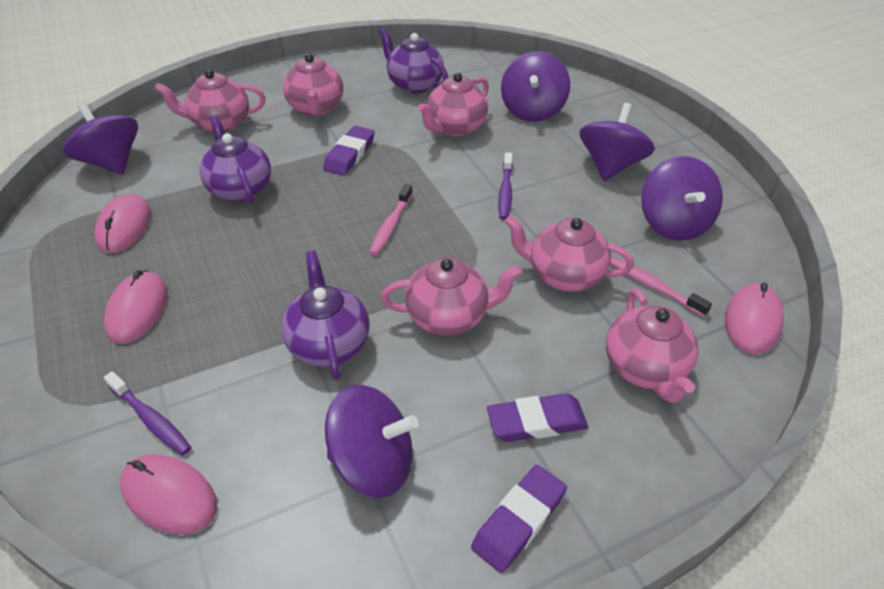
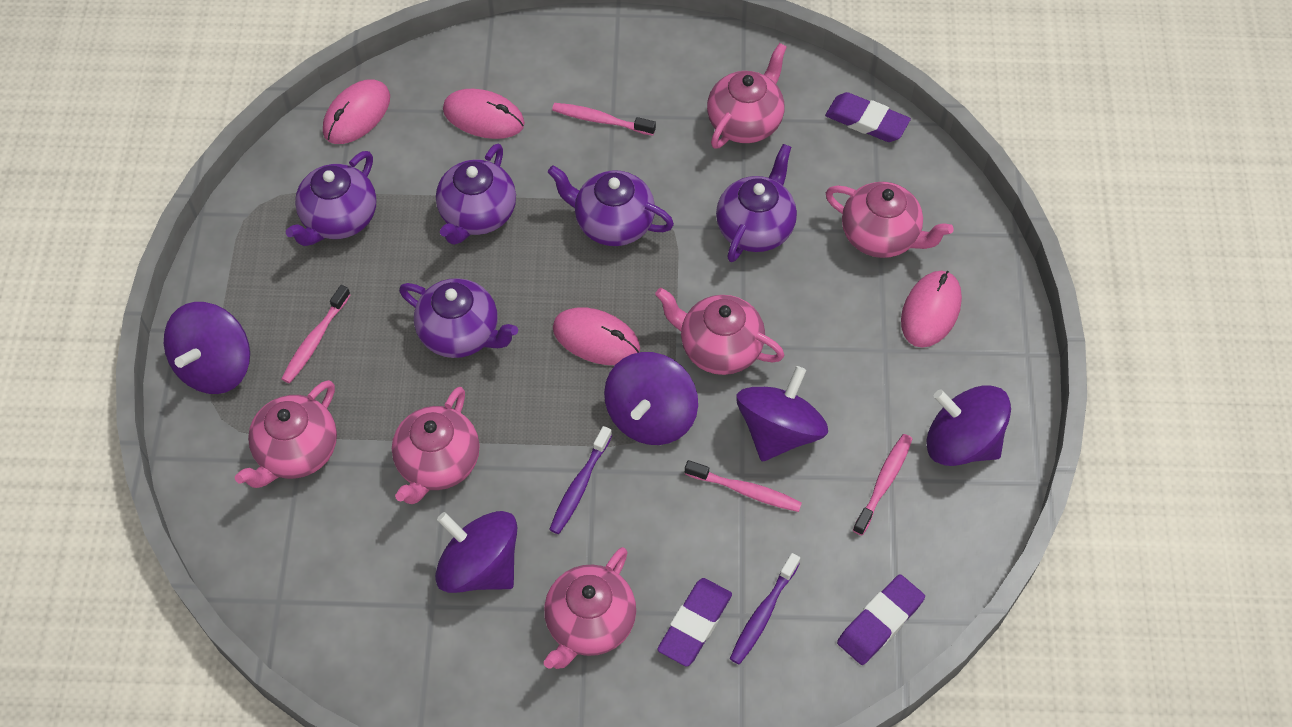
pink toothbrush: [369,184,413,255] [610,257,712,317] = 2 -> [281,285,351,383] [552,103,656,136] [685,460,802,512] [853,434,912,535] = 4
purple teapot: [199,116,271,204] [281,251,370,380] [379,27,448,93] = 3 -> [286,151,376,246] [399,278,518,358] [436,144,516,245] [548,165,674,246] [716,144,797,262] = 5

